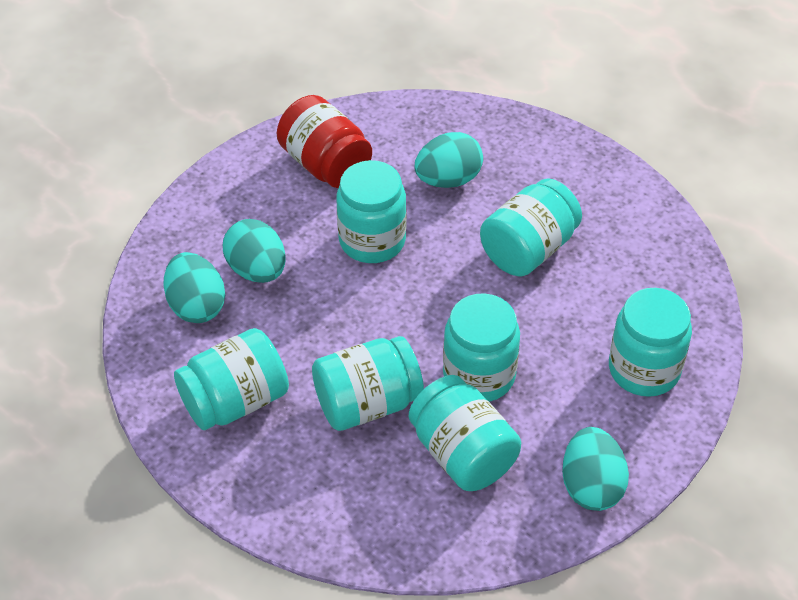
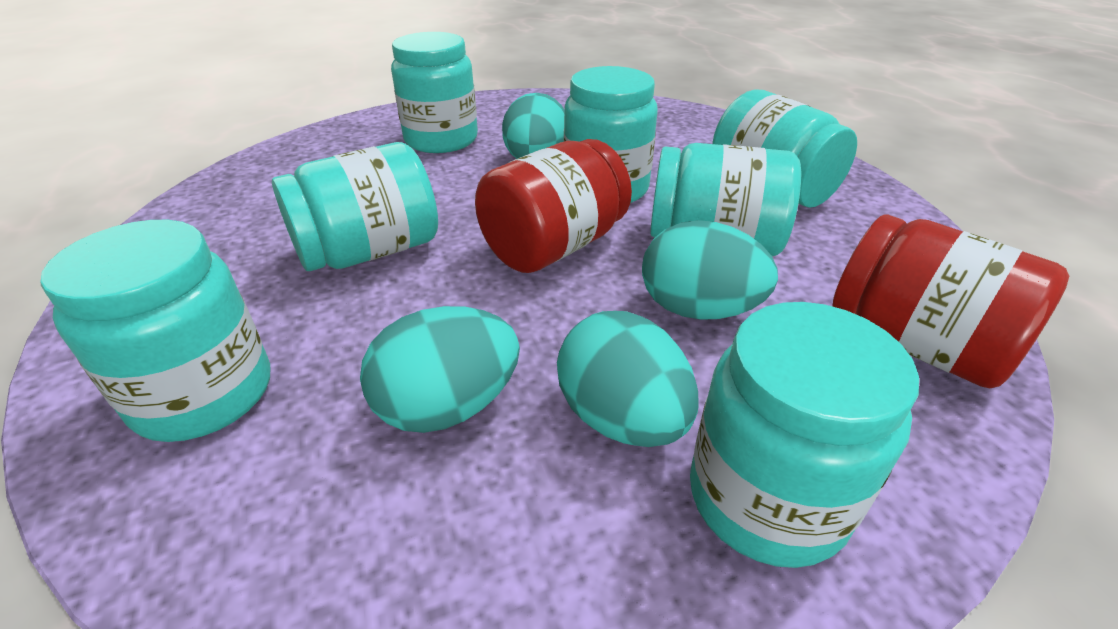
red jar: [277,95,372,188] = 1 -> [475,139,632,273] [832,214,1069,388] = 2

